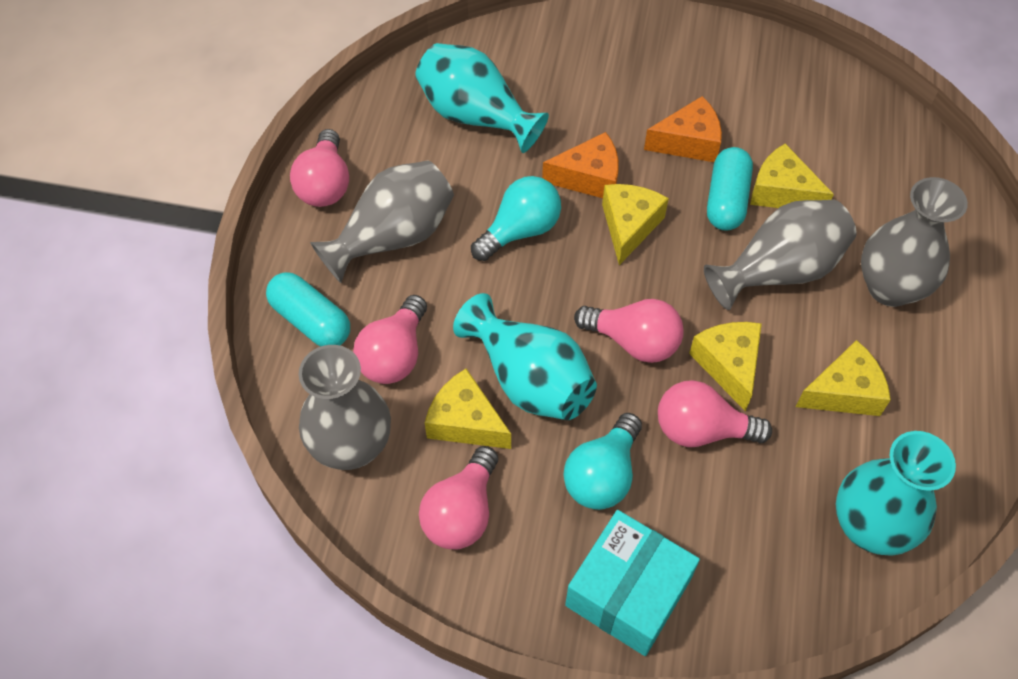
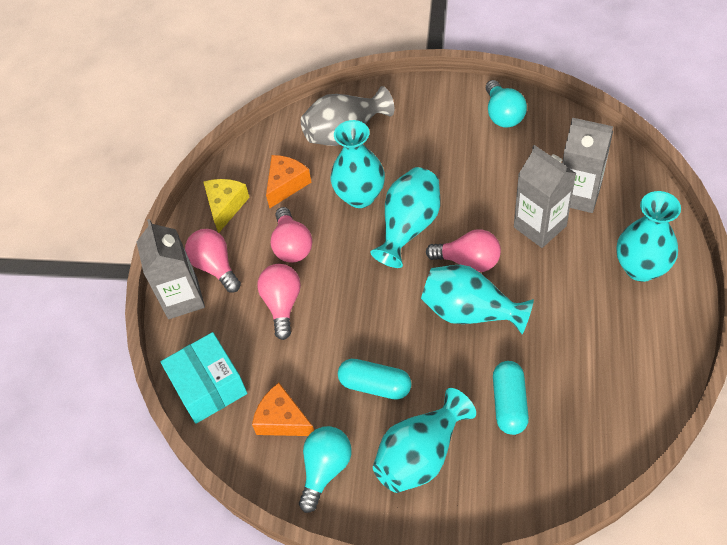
grey carton: none = 0 -> [137,219,205,319] [514,145,576,248] [562,118,613,213] = 3
grey vase: [299,345,391,470] [310,160,454,283] [704,200,856,310] [861,177,968,307] = 4 -> [301,86,395,146] = 1
pink light bulb: [290,129,349,207] [353,295,427,384] [419,446,498,549] [574,299,684,363] [658,380,772,447] = 5 -> [185,229,241,293] [257,264,301,340] [270,207,312,263] [426,229,501,272] = 4
turquoise vase: [415,43,549,153] [453,293,597,420] [836,431,956,556] = 3 -> [331,120,385,208] [370,167,440,268] [373,388,476,493] [421,265,534,334] [616,191,681,282] = 5
yellow cheese: [425,369,511,449] [602,184,669,265] [689,322,762,412] [750,143,834,208] [796,340,891,416] = 5 -> [204,179,250,233] = 1

